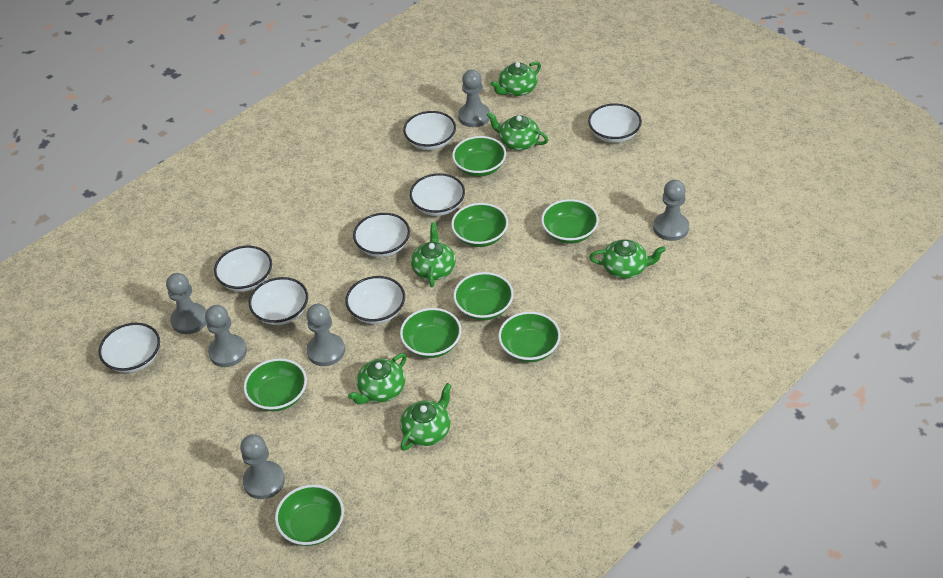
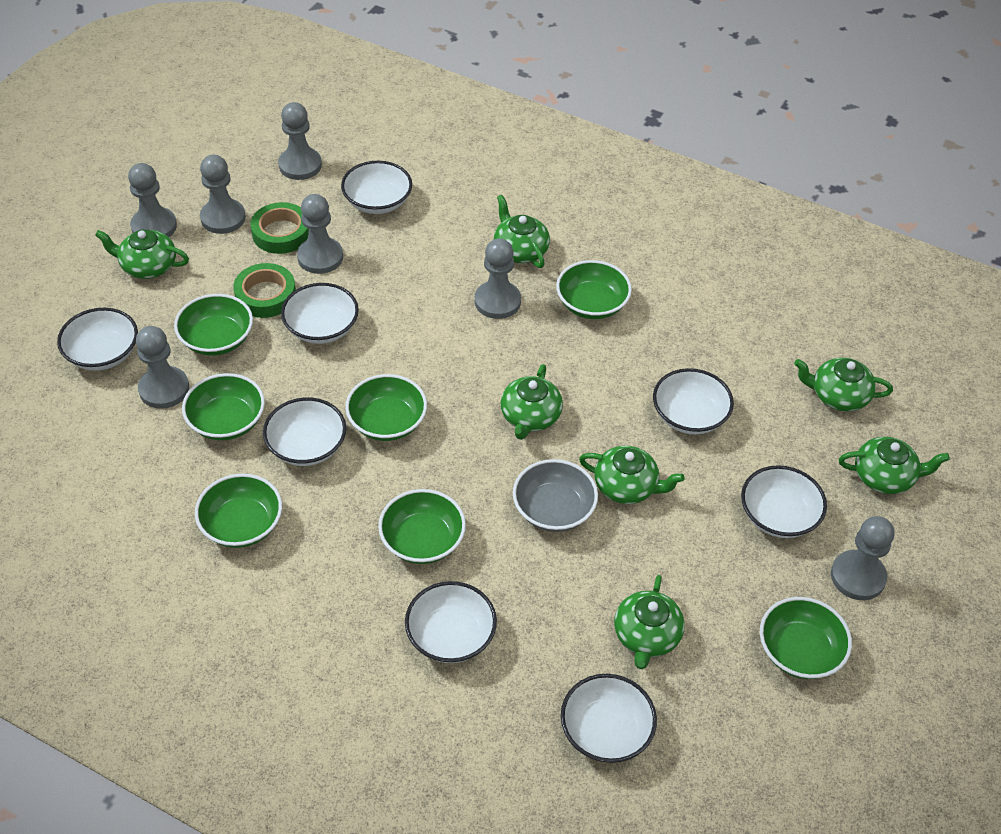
green bowl: [244,358,307,411] [275,485,344,546] [400,308,461,358] [451,203,508,247] [452,136,506,177] [453,272,514,320] [498,312,561,362] [541,199,599,244] = 8 -> [174,294,253,356] [182,373,265,440] [195,474,282,548] [345,374,427,441] [378,489,466,564] [556,260,632,319] [760,597,852,679] = 7
green tape: none = 0 -> [233,263,296,318] [251,202,309,254] = 2
green teapot: [348,353,407,405] [400,383,452,451] [411,222,456,287] [487,112,548,150] [491,62,541,96] [589,239,666,279] = 6 -> [95,229,189,279] [494,195,550,268] [501,364,563,440] [579,446,685,504] [614,575,685,669] [794,358,893,411] [839,437,950,494] = 7
grey bowl: none = 0 -> [513,459,598,532] = 1
grey pawn: [166,273,207,334] [205,305,247,367] [240,434,285,499] [306,304,345,366] [458,70,490,127] [653,180,689,241] = 6 -> [128,163,177,237] [136,326,189,409] [200,155,246,234] [278,102,322,180] [297,194,343,274] [475,238,521,319] [831,516,894,600] = 7

